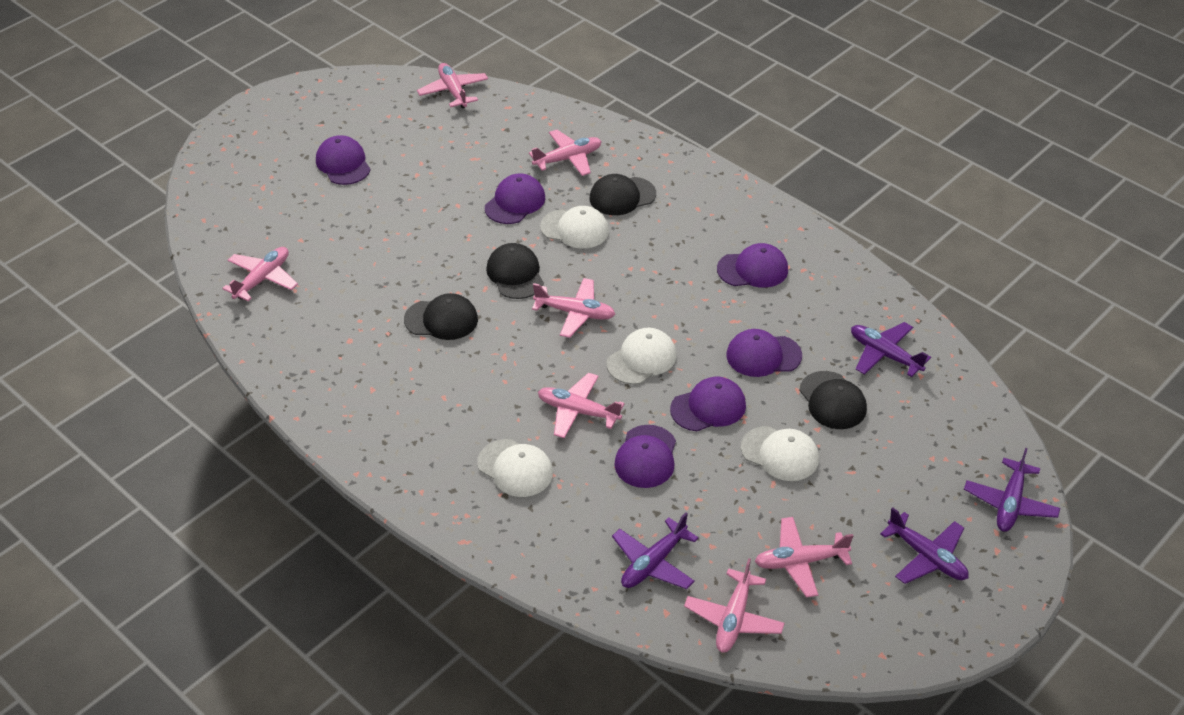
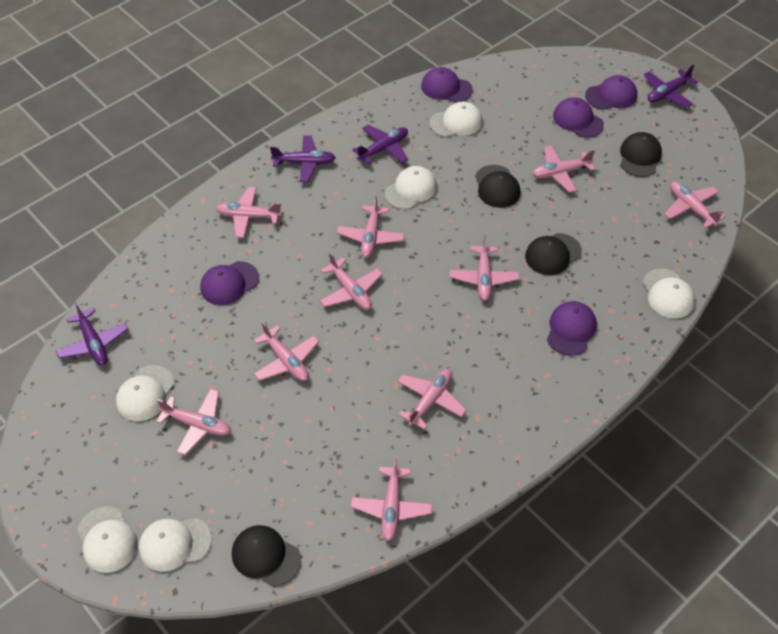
pink plane: [222,247,298,301] [417,63,488,108] [529,130,602,176] [532,278,615,338] [538,373,625,438] [684,558,785,653] [755,517,853,598] = 7 -> [156,389,231,455] [215,187,282,238] [254,322,319,381] [320,252,383,310] [337,196,405,258] [351,457,432,541] [397,369,466,430] [450,235,519,301] [532,146,595,192] [665,182,725,228] = 10
purple cap: [316,135,371,185] [485,174,545,224] [614,425,676,488] [670,377,746,431] [717,243,788,288] [727,329,802,377] = 6 -> [200,261,259,305] [421,67,473,103] [547,301,597,356] [553,97,604,138] [585,75,637,110] = 5
white cap: [477,439,553,497] [540,206,609,249] [606,328,677,385] [741,426,819,481] = 4 -> [77,506,138,573] [116,365,174,421] [139,518,212,572] [384,166,437,209] [429,102,483,137] [643,268,695,319] = 6

